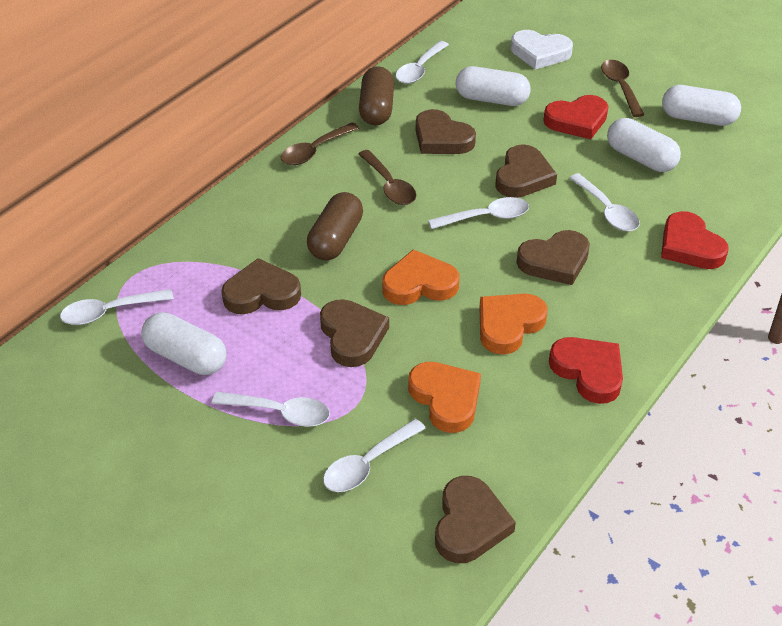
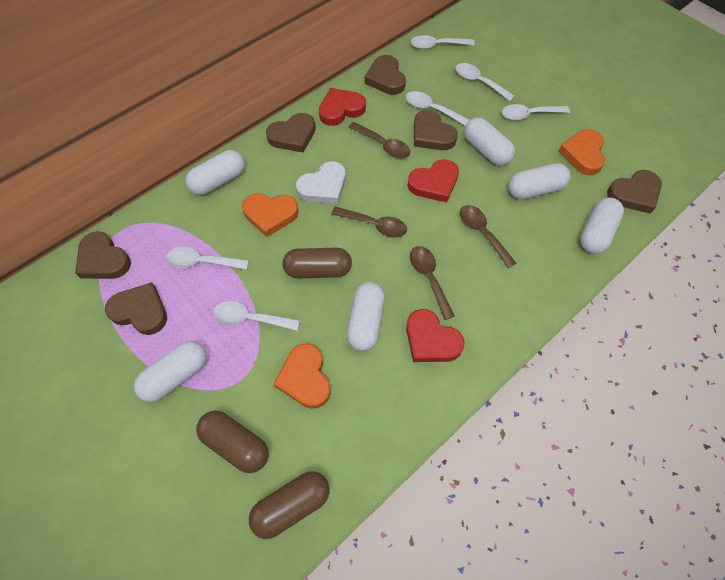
brown capsule: [307,192,363,261] [359,66,394,125] = 2 -> [196,410,269,473] [249,471,329,539] [283,248,352,278] = 3
brown spoon: [281,122,359,165] [358,150,416,205] [601,60,645,117] = 3 -> [331,207,407,238] [349,122,410,158] [410,246,455,320] [460,205,516,268] = 4
white capsule: [141,312,227,375] [456,66,531,106] [607,118,681,172] [662,85,741,126] = 4 -> [134,341,207,402] [185,150,245,195] [347,282,385,351] [464,117,515,166] [508,163,570,199] [580,197,624,254] = 6

